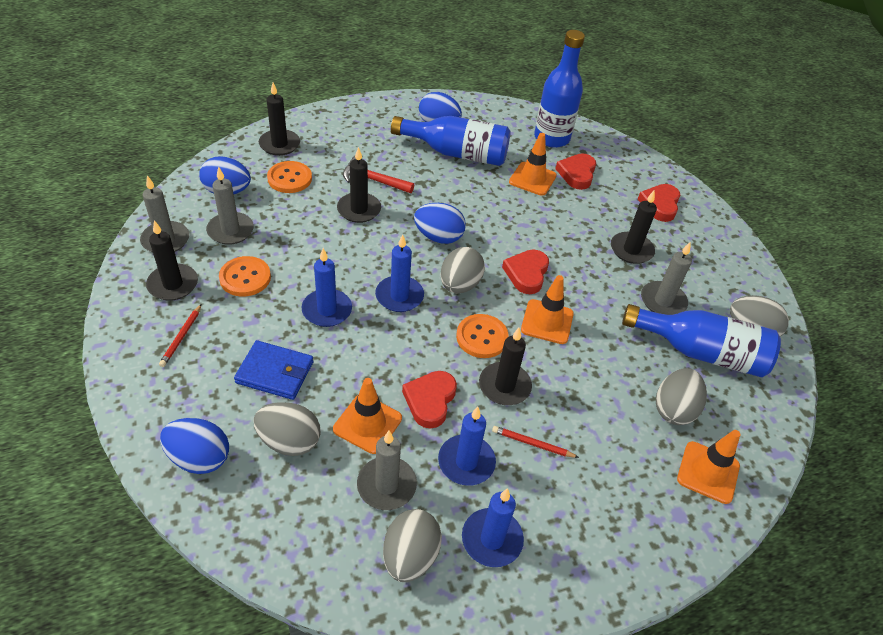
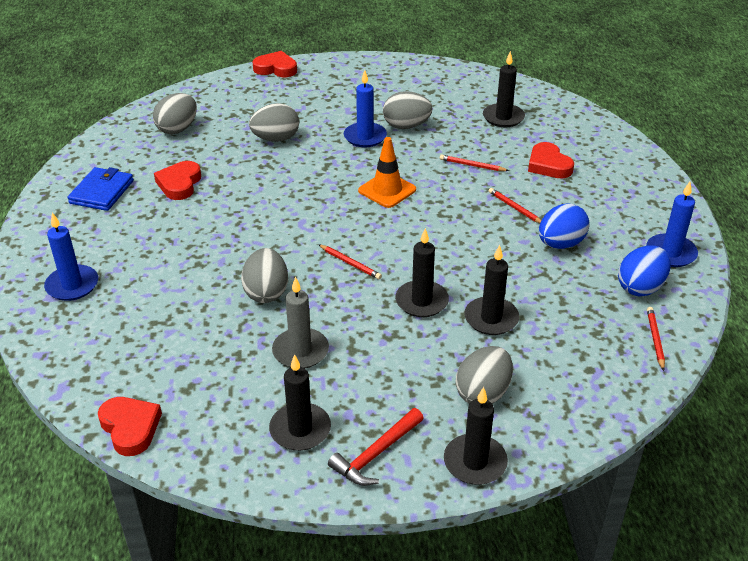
blue bottle: [391,116,511,166] [534,30,585,148] [622,304,781,377] = 3 -> none = 0
blue candle: [302,248,352,327] [375,234,424,312] [438,406,496,486] [462,488,524,567] = 4 -> [44,213,98,301] [344,70,387,147] [646,182,698,267] = 3
blue egg: [160,418,229,474] [199,156,251,194] [414,203,466,244] [419,92,462,122] = 4 -> [539,203,590,249] [618,245,671,296] = 2
grey candle: [140,175,189,253] [206,166,254,245] [357,431,417,510] [641,242,692,315] = 4 -> [272,277,329,369] = 1
orange button: [219,256,271,297] [267,161,312,193] [456,314,509,358] = 3 -> none = 0
orange traffic cone: [333,378,402,454] [509,133,557,196] [521,275,574,344] [677,430,740,504] = 4 -> [358,137,416,208] = 1
red pencil: [159,305,201,367] [492,426,579,458] = 2 -> [318,244,382,279] [440,155,509,171] [489,188,541,223] [647,307,665,371] = 4

